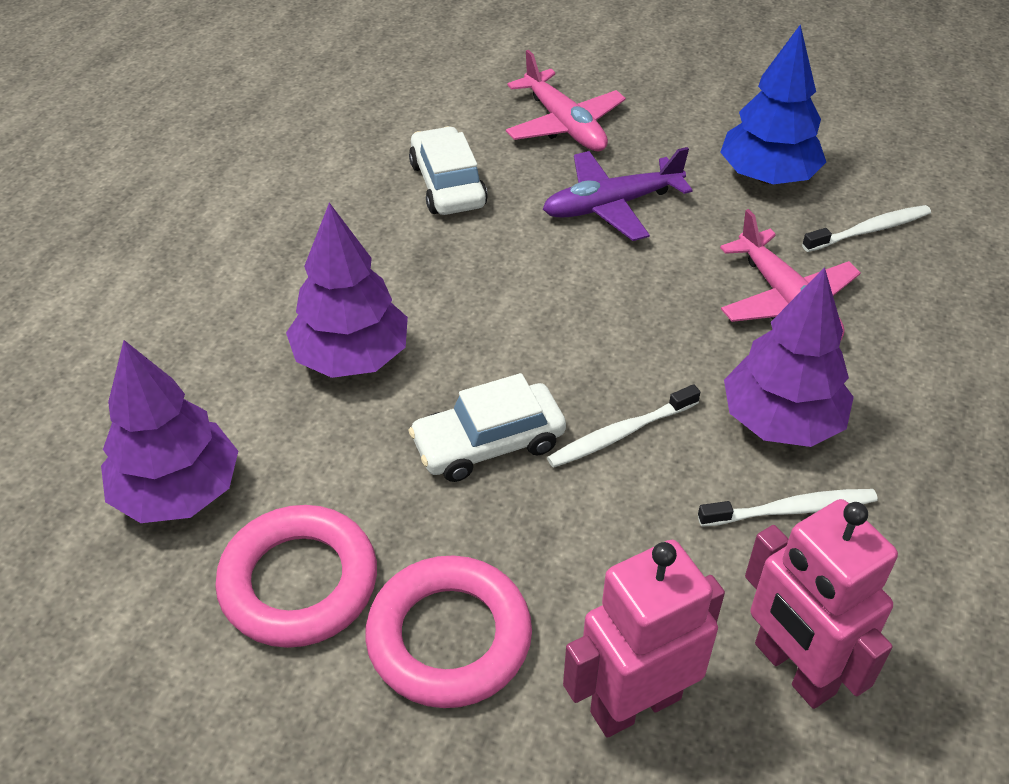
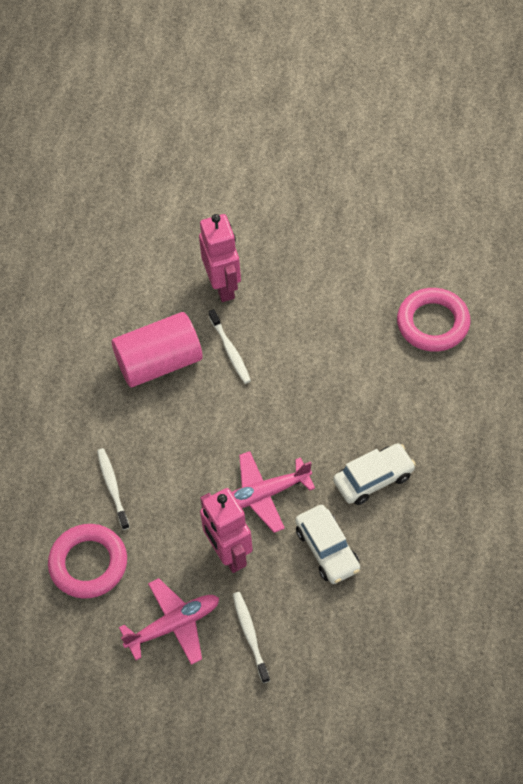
blue tree: [720,25,826,184] = 1 -> none = 0
pink cylinder: none = 0 -> [112,312,203,387] = 1
purple plane: [543,147,693,241] = 1 -> none = 0
purple tree: [101,340,238,523] [286,203,408,378] [724,267,854,447] = 3 -> none = 0

